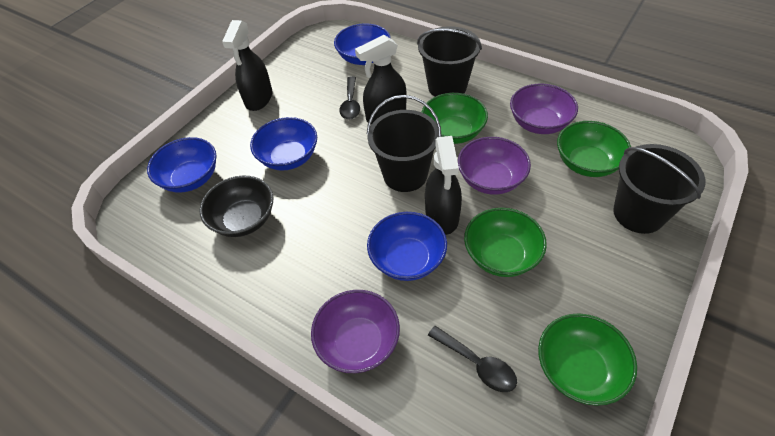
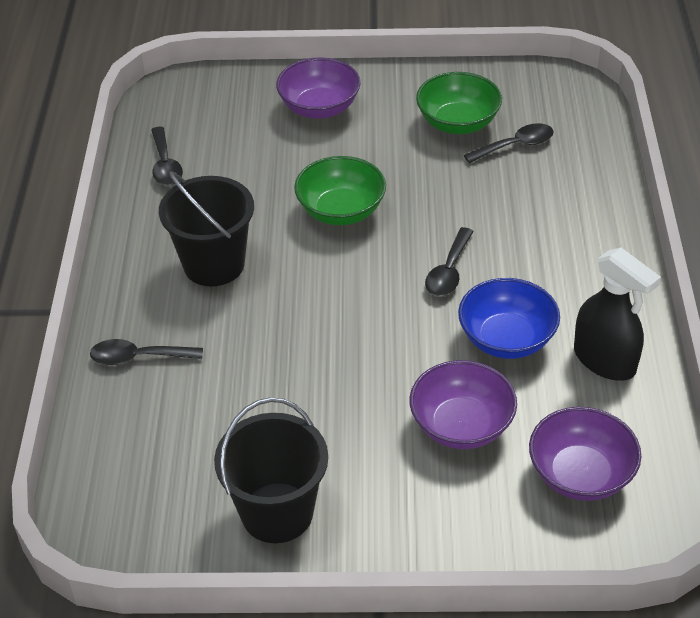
black bowl: [200,176,274,237] = 1 -> none = 0
black bucket: [367,95,441,192] [417,26,482,97] [613,144,706,234] = 3 -> [159,171,254,286] [214,397,328,543] = 2
black spoon: [339,76,360,119] [428,326,517,392] = 2 -> [90,339,203,365] [151,127,183,186] [425,227,474,296] [464,123,554,163] = 4
black spray bottle: [222,20,272,111] [355,35,407,124] [425,136,462,235] = 3 -> [574,247,661,381] = 1
blue bowl: [147,137,217,193] [250,117,317,171] [334,24,391,65] [367,212,447,281] = 4 -> [458,278,560,359] = 1
green bowl: [422,93,488,144] [464,208,547,277] [538,313,637,406] [557,121,631,177] = 4 -> [294,156,386,225] [416,72,502,134] = 2

